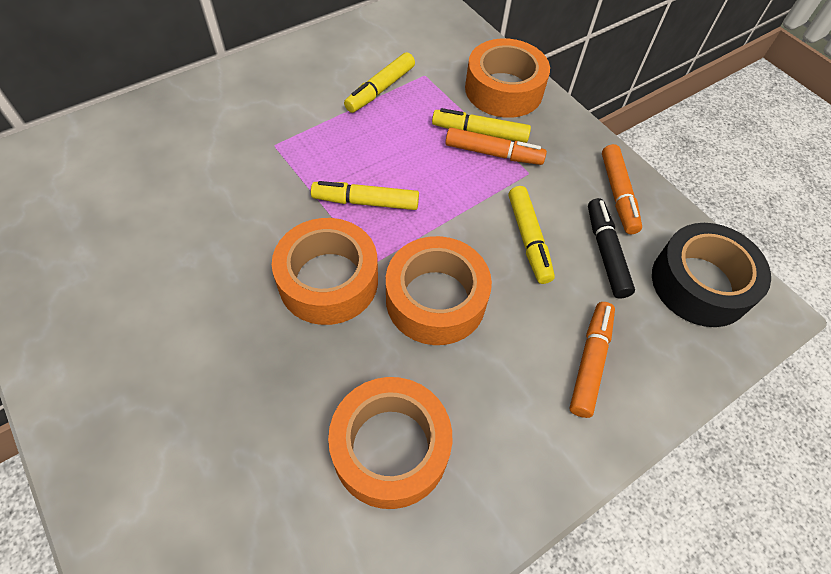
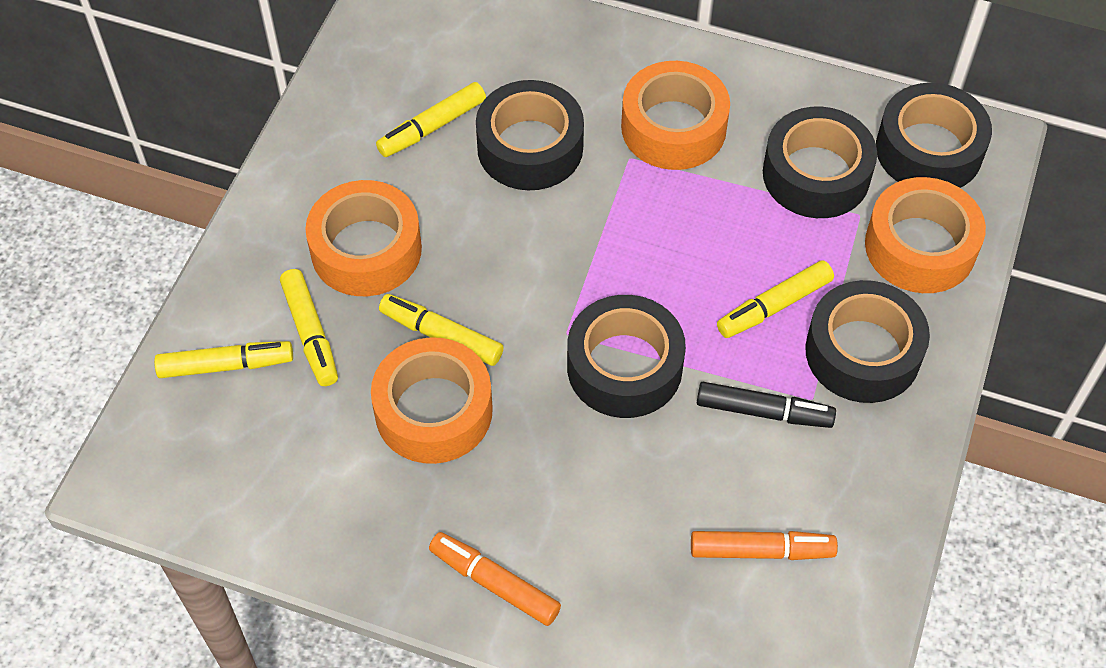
black tape: [652,223,771,327] = 1 -> [476,80,584,190] [567,295,686,418] [763,107,877,218] [805,280,930,403] [876,83,992,188] = 5
orange marker: [445,128,547,165] [569,302,615,418] [602,144,642,234] = 3 -> [429,532,561,626] [691,531,838,560] = 2
yellow marker: [311,181,419,210] [344,52,415,113] [432,108,531,143] [509,186,555,284] = 4 -> [154,341,293,378] [280,269,338,386] [376,82,486,157] [379,294,504,366] [717,260,834,338] = 5

